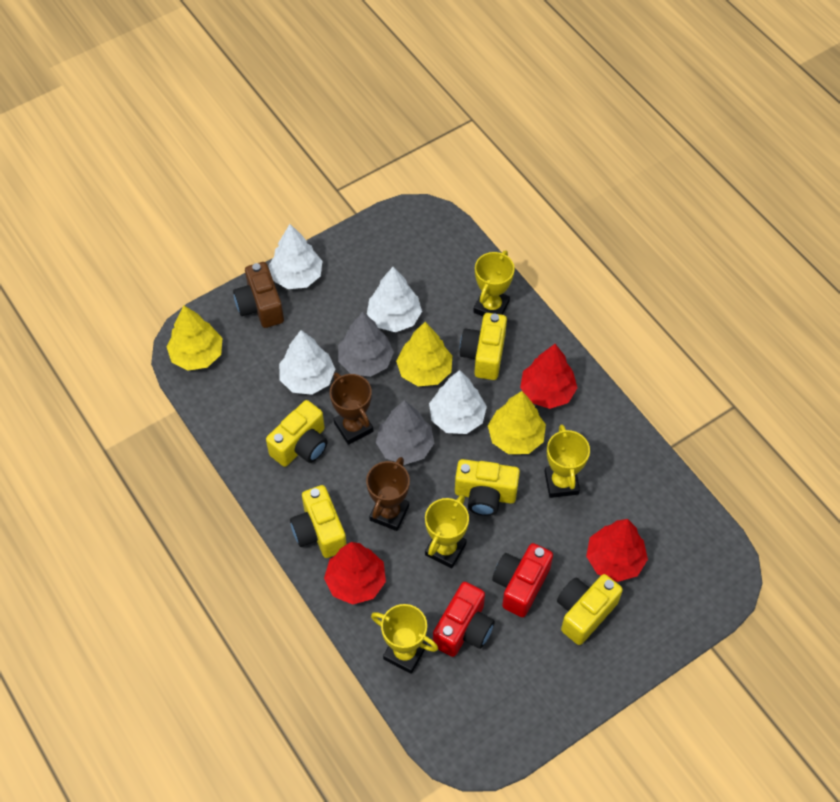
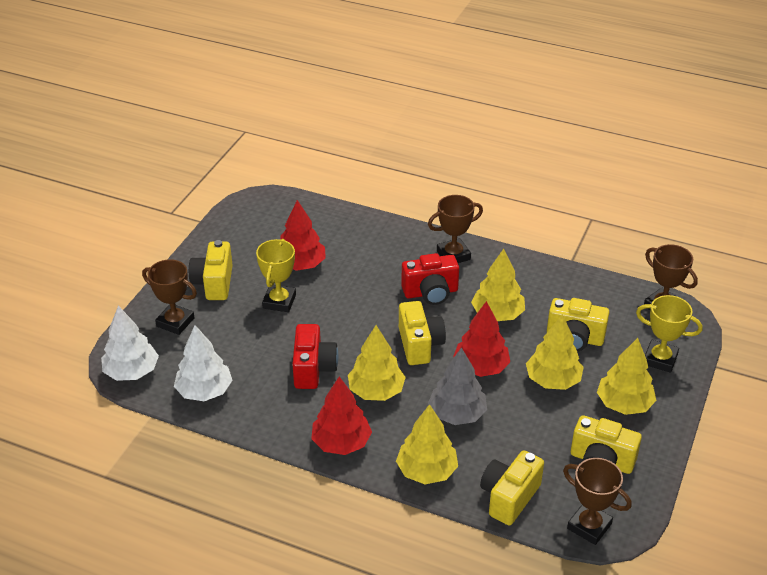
brown camera: [233,262,284,328] = 1 -> none = 0
brown trophy: [330,372,373,445] [366,457,410,531] = 2 -> [142,259,197,335] [428,195,483,263] [563,458,632,545] [644,244,698,310] = 4
grey tree: [338,312,394,377] [376,400,434,465] = 2 -> [428,347,487,425] = 1
white tree: [268,224,322,289] [279,330,335,395] [367,267,422,332] [429,370,487,434] = 4 -> [101,306,159,381] [174,325,233,401] = 2
yellow tree: [166,306,222,371] [396,322,452,386] [488,391,546,454] = 3 -> [348,325,406,401] [396,404,458,484] [471,249,525,321] [526,314,584,390] [597,338,657,415] = 5
yellow trophy: [371,604,438,674] [425,495,469,568] [473,250,515,316] [544,424,590,498] = 4 -> [256,239,296,312] [636,295,703,373] = 2

